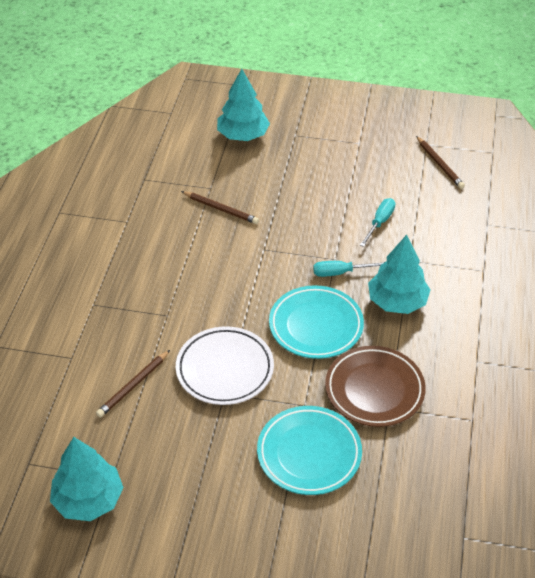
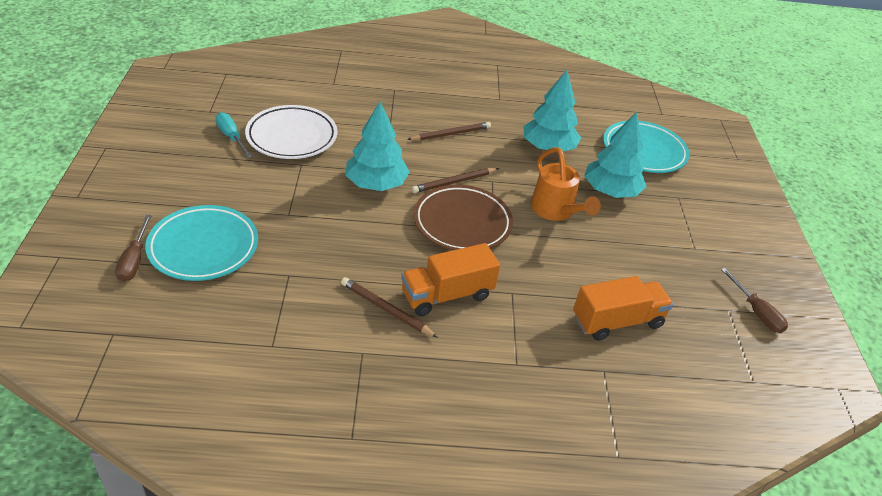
brown screwdriver: none = 0 -> [115,215,152,282] [721,268,788,333] = 2
orange truck: none = 0 -> [401,243,500,316] [573,276,673,341] = 2
orange watering can: none = 0 -> [531,147,601,221] = 1
turquoise screwdriver: [313,261,384,277] [360,198,395,247] = 2 -> [215,112,252,158] = 1

